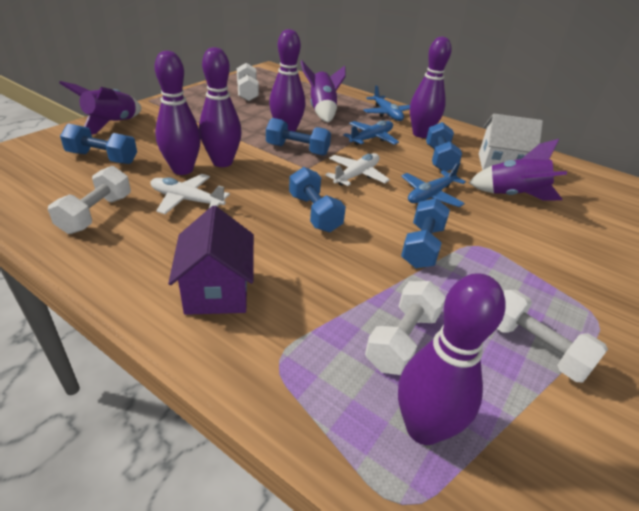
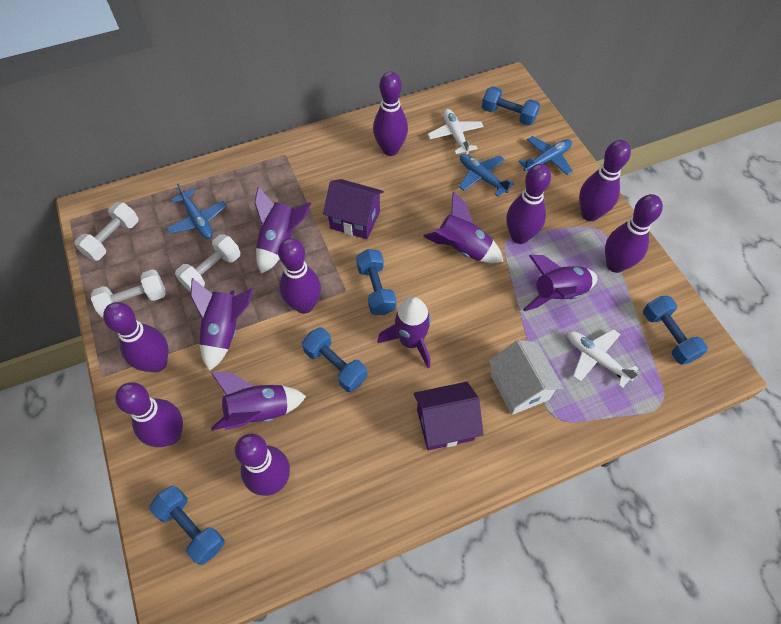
purple bowling pin: [155,51,201,175] [199,47,241,167] [269,29,305,132] [398,274,506,445] [410,36,452,138] = 5 -> [103,302,168,373] [115,382,183,447] [235,434,290,496] [278,238,321,313] [373,72,408,156] [506,164,551,244] [579,140,631,221] [605,194,663,273] = 8
purple house: [168,206,254,315] = 1 -> [323,179,384,239] [414,382,484,450] = 2
purple rocket: [59,81,141,135] [300,60,346,122] [468,139,567,200] = 3 -> [191,278,253,371] [211,372,306,431] [255,186,312,274] [377,297,431,368] [423,192,504,263] [523,255,597,311] = 6
white dumbbell: [48,166,131,234] [237,63,259,101] [365,281,446,375] [497,290,608,382] = 4 -> [74,202,139,261] [91,269,166,318] [175,234,241,292] = 3

